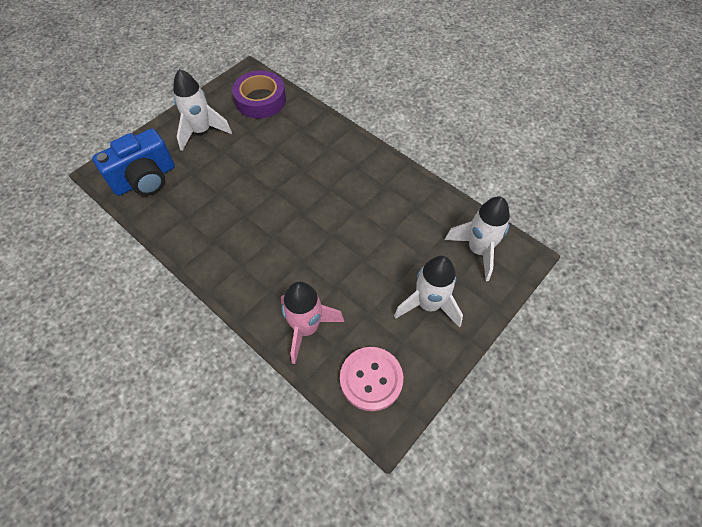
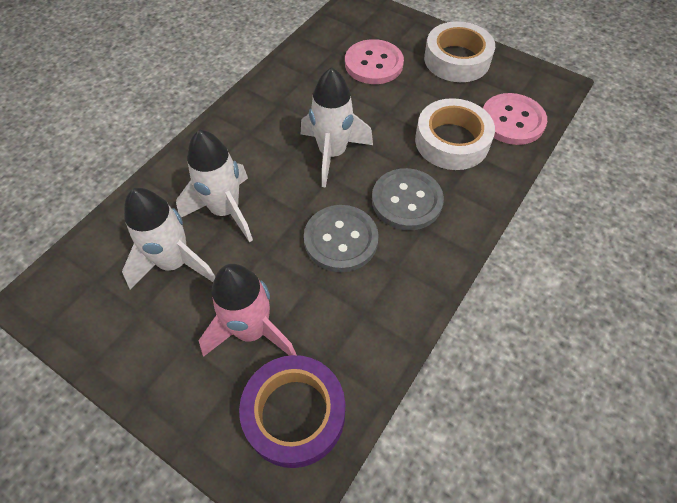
blue camera: [92,128,175,196] = 1 -> none = 0
grey button: none = 0 -> [304,205,379,272] [372,168,444,230] = 2
pink button: [340,347,403,411] = 1 -> [345,39,404,84] [483,93,547,145] = 2
white tape: none = 0 -> [415,98,495,170] [424,21,495,82] = 2

